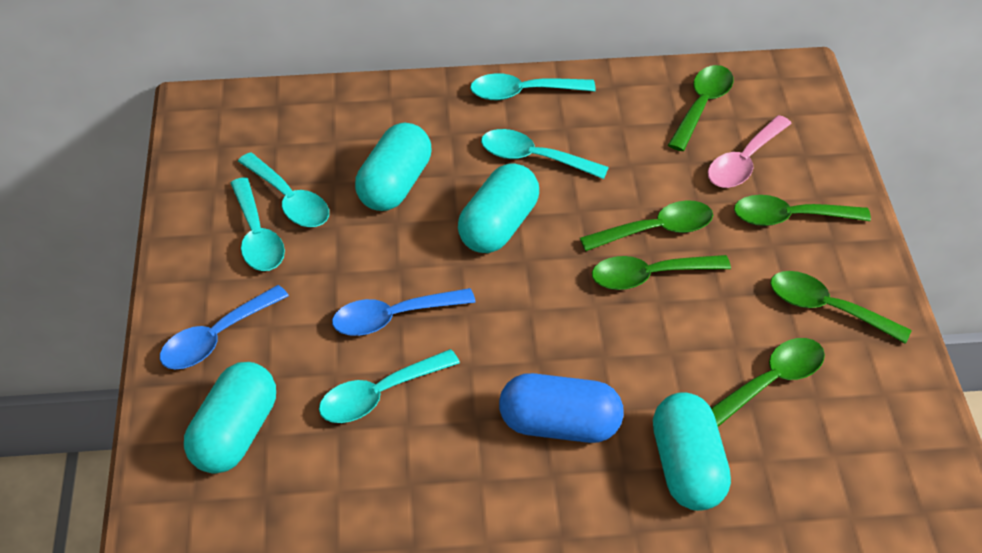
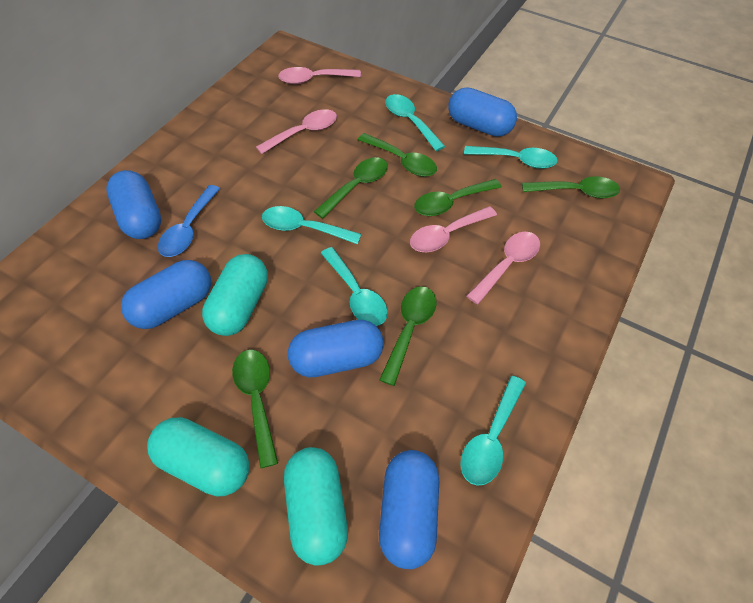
blue capsule: [499,373,624,443] = 1 -> [106,170,161,239] [121,260,211,329] [288,320,384,377] [379,450,439,569] [448,87,517,137] = 5
blue spoon: [160,285,289,369] [332,288,476,336] = 2 -> [158,185,220,257] = 1
pink spoon: [708,115,792,188] = 1 -> [256,109,337,154] [278,67,361,84] [410,206,497,252] [467,232,540,304] = 4
turquoise capsule: [184,362,276,474] [355,123,432,211] [458,163,539,253] [653,392,731,511] = 4 -> [147,417,250,497] [202,254,268,336] [284,447,348,566] = 3

